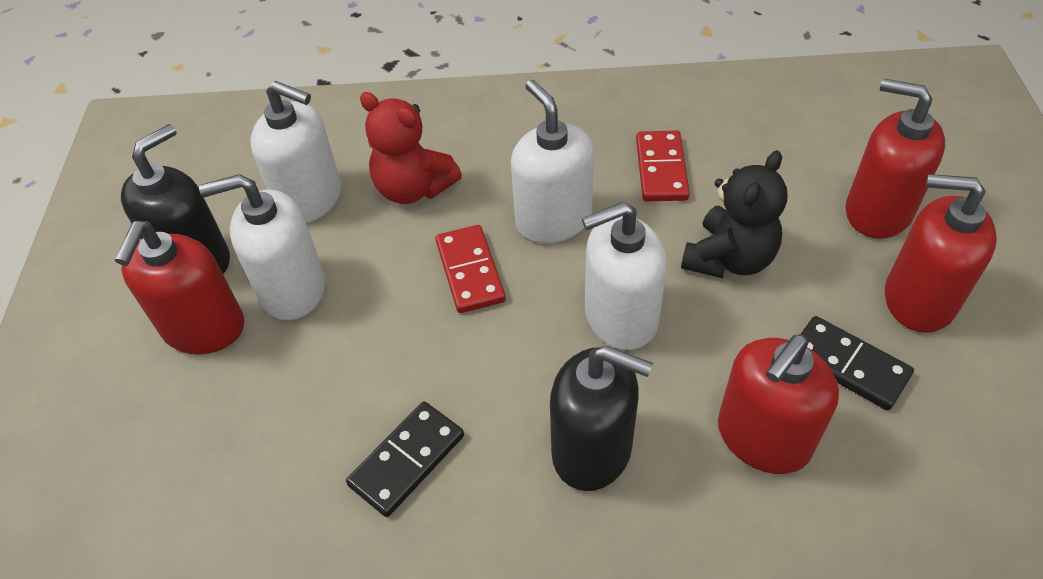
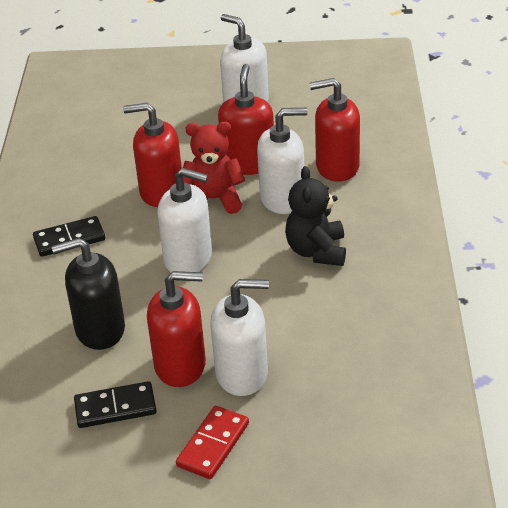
black soap dispenser: [121,124,230,274] [550,346,653,491] = 2 -> [52,238,125,350] = 1
red domino: [436,225,506,313] [636,130,690,202] = 2 -> [176,406,249,479] = 1

